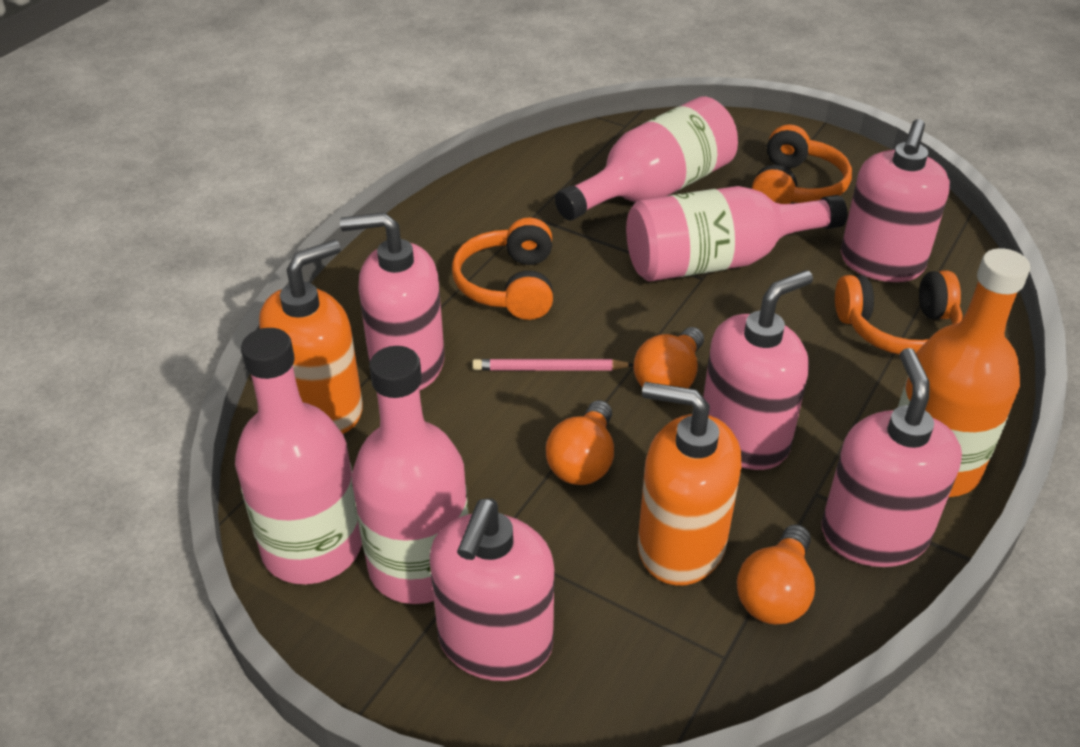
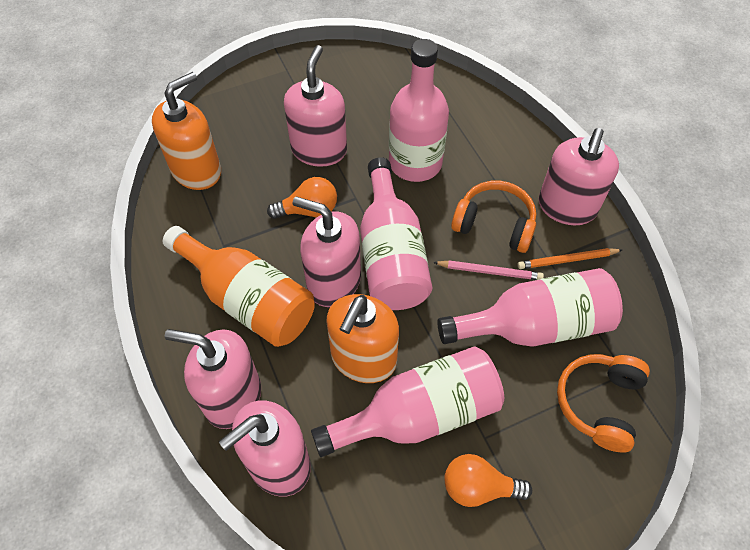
orange headphones: [452,218,553,320] [752,124,852,204] [835,270,963,355] = 3 -> [451,180,536,253] [557,354,650,453] = 2
orange light bulb: [546,400,614,485] [633,327,704,388] [737,524,815,625] = 3 -> [267,177,337,219] [444,454,532,507] = 2
orange pencil: none = 0 -> [518,248,622,269] = 1

